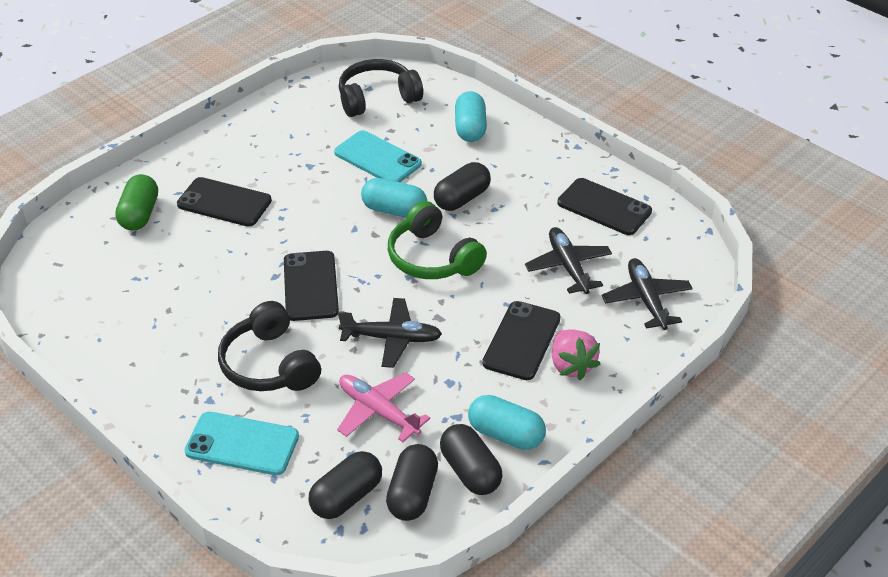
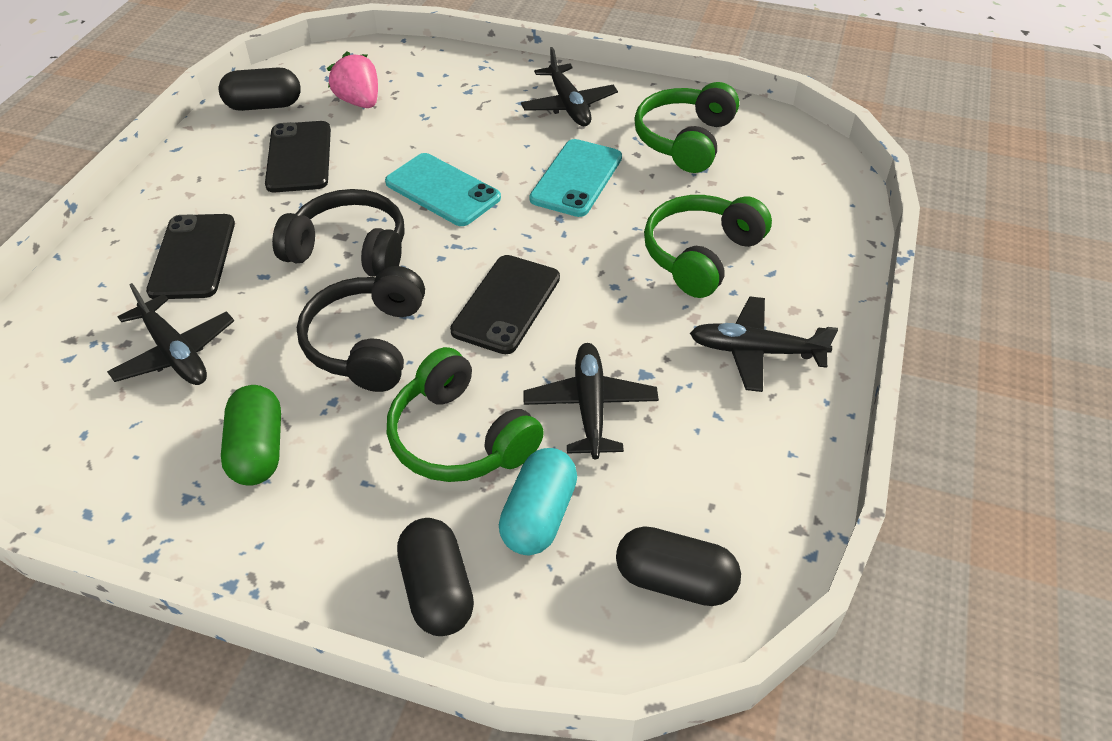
black capsule: [308,451,382,519] [386,444,438,521] [434,162,491,211] [440,424,502,495] = 4 -> [219,67,301,111] [397,518,474,636] [616,526,741,606] = 3
black phone: [177,177,272,227] [284,251,339,321] [482,301,561,380] [557,178,652,235] = 4 -> [146,214,235,299] [265,121,331,192] [450,255,560,354] = 3
black plane: [338,298,442,368] [525,227,612,294] [602,258,693,330] = 3 -> [107,283,234,385] [521,47,618,126] [523,343,659,459] [690,296,838,392] = 4
green headphones: [388,201,487,279] = 1 -> [387,347,544,482] [634,82,739,173] [644,195,772,298] = 3
pink plane: [337,373,430,442] = 1 -> none = 0
turquoise capsule: [361,178,427,218] [455,91,487,142] [468,395,546,450] = 3 -> [499,448,577,555] = 1

